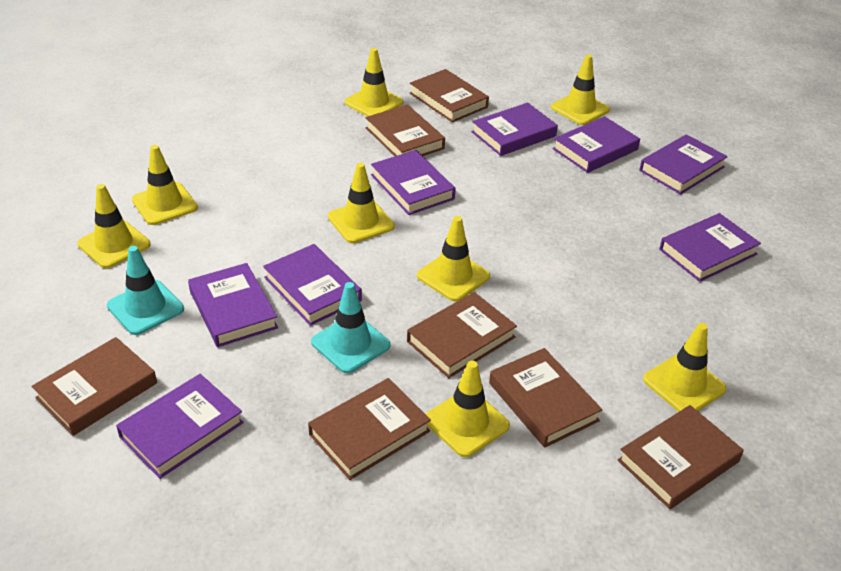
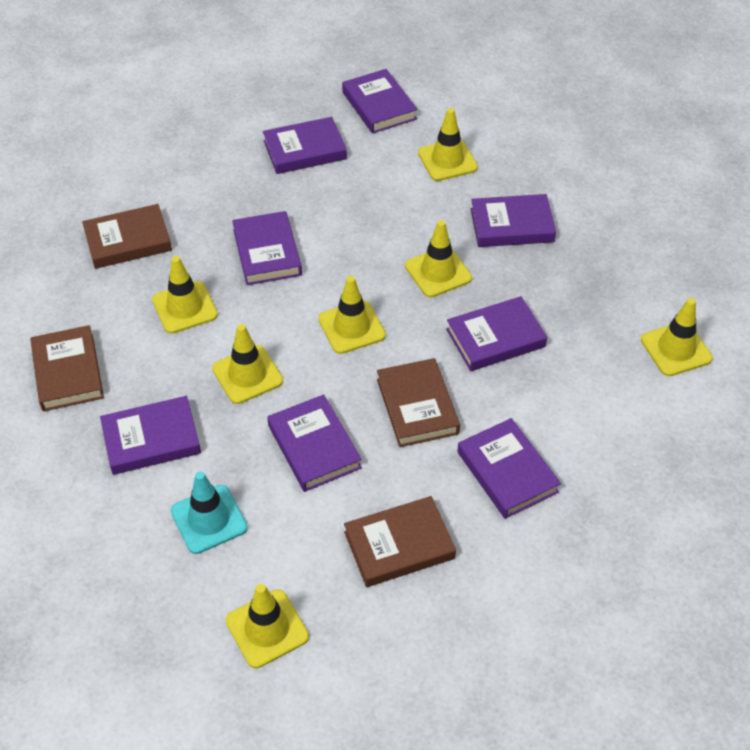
brown book: [32,337,157,436] [308,378,431,480] [366,104,445,156] [407,292,517,378] [410,69,489,122] [489,348,602,448] [618,405,744,509] = 7 -> [30,325,104,411] [82,204,172,269] [344,496,456,587] [377,358,460,447] = 4
turquoise traffic cone: [107,246,184,335] [311,282,391,373] = 2 -> [171,471,248,554] = 1
yellow traffic cone: [77,184,151,268] [132,145,198,225] [328,163,395,243] [344,48,403,116] [417,216,490,302] [426,360,510,457] [551,55,610,125] [643,323,726,412] = 8 -> [152,256,218,334] [212,324,283,404] [226,584,309,668] [318,276,386,354] [405,220,472,297] [418,108,478,181] [641,298,713,376] = 7

